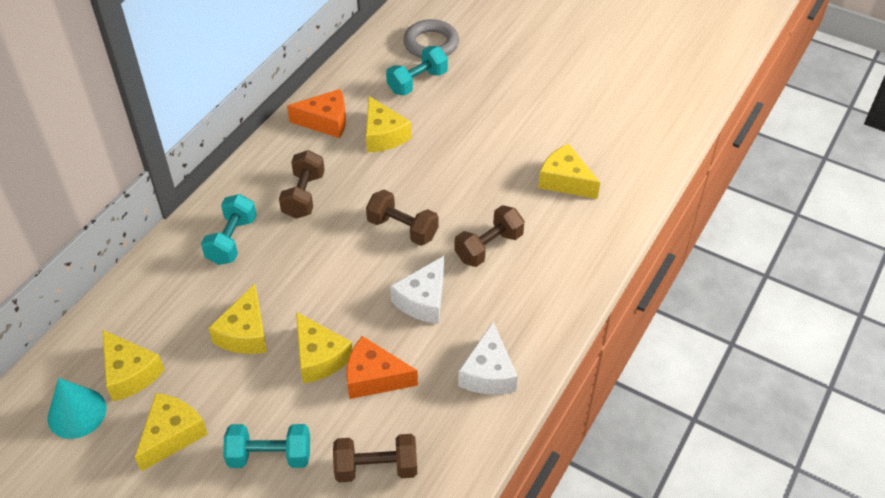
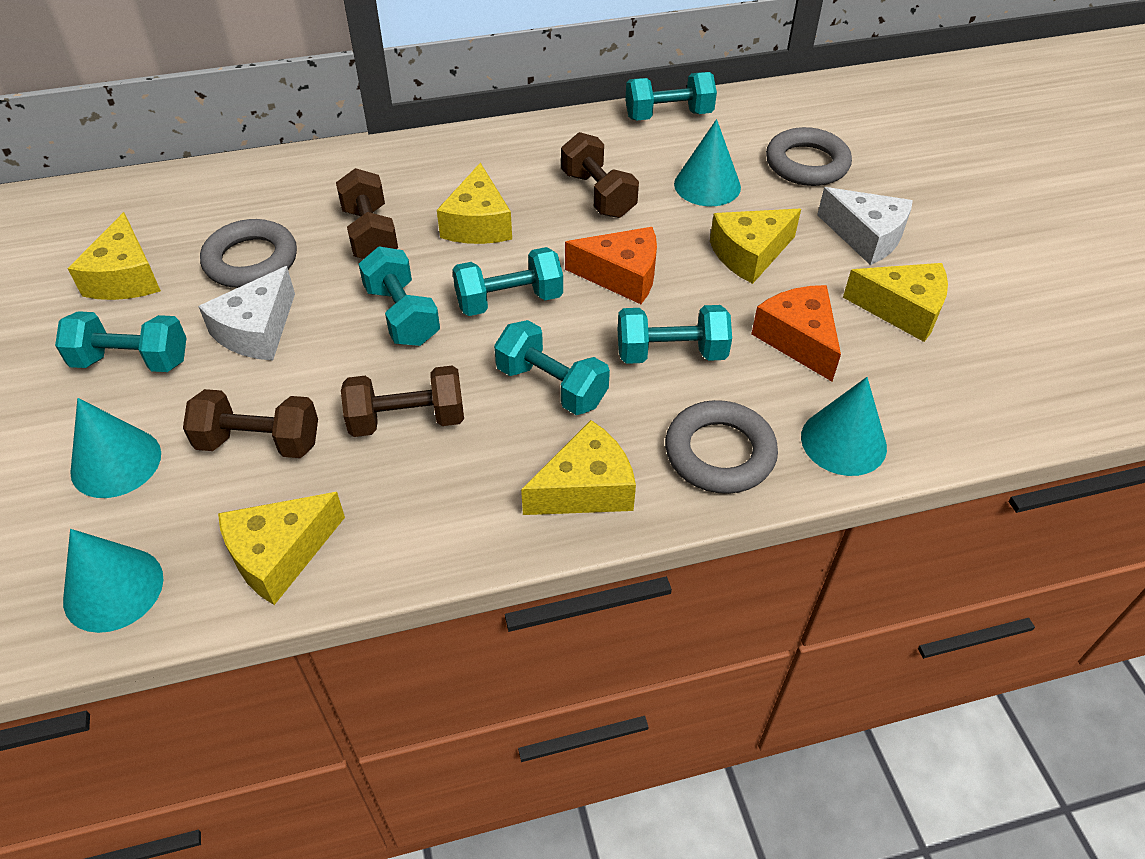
grey ring: [403,19,459,58] = 1 -> [200,219,297,288] [665,400,778,494] [766,127,852,186] = 3
turquoise cone: [48,378,107,439] = 1 -> [63,529,163,633] [70,398,161,498] [674,119,741,206] [801,377,887,476] = 4
turquoise dumbbell: [201,194,257,265] [223,424,310,468] [386,46,448,95] = 3 -> [55,311,186,372] [359,247,440,346] [452,247,563,316] [494,320,610,415] [618,305,732,364] [625,72,717,120] = 6

